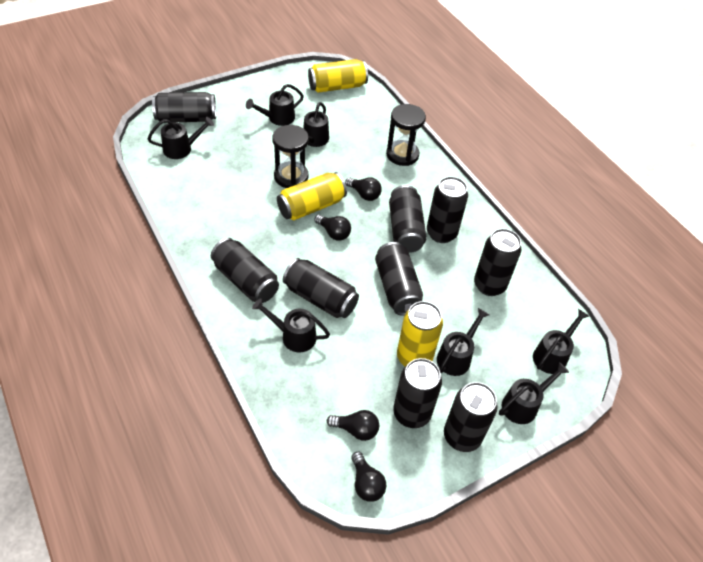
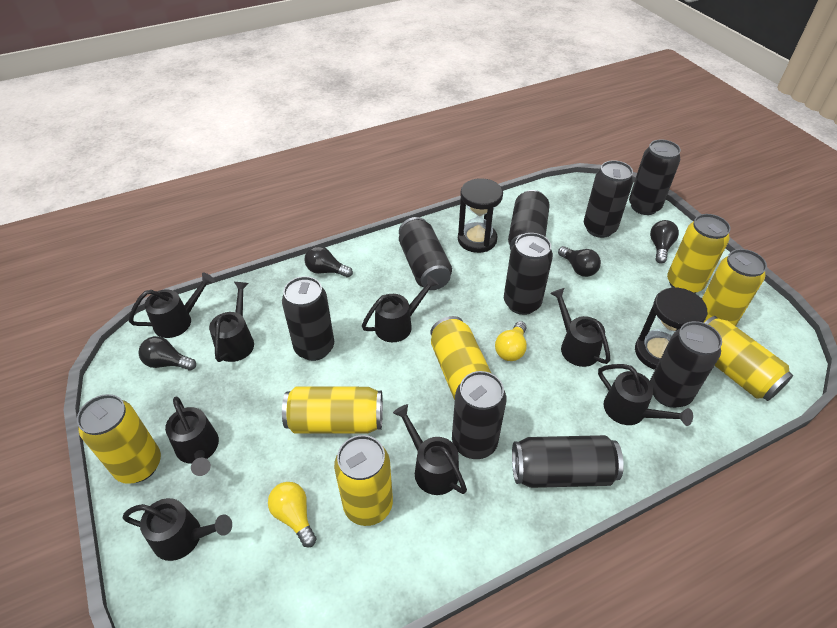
black watering can: [147,117,214,159] [246,84,304,126] [252,298,330,352] [303,102,329,147] [437,308,489,376] [499,362,569,424] [533,309,589,374] = 7 -> [122,498,232,561] [129,273,215,338] [165,397,219,476] [209,282,254,362] [362,276,439,342] [393,404,467,495] [550,288,610,367] [598,364,693,426] = 8
yellow can: [277,172,347,220] [308,59,368,93] [397,301,443,367] = 3 -> [77,394,161,484] [282,387,383,434] [334,435,393,526] [430,316,491,400] [667,214,731,293] [702,249,767,326] [704,316,793,401] = 7
yellow light bulb: none = 0 -> [268,482,316,547] [495,321,527,361] = 2

